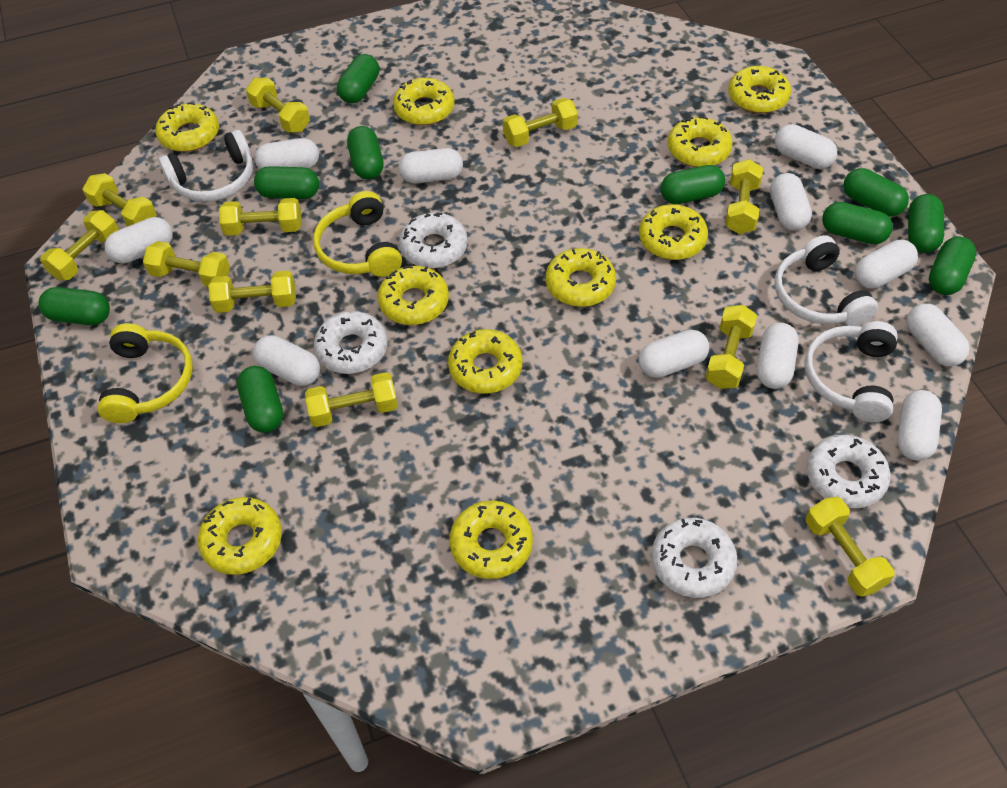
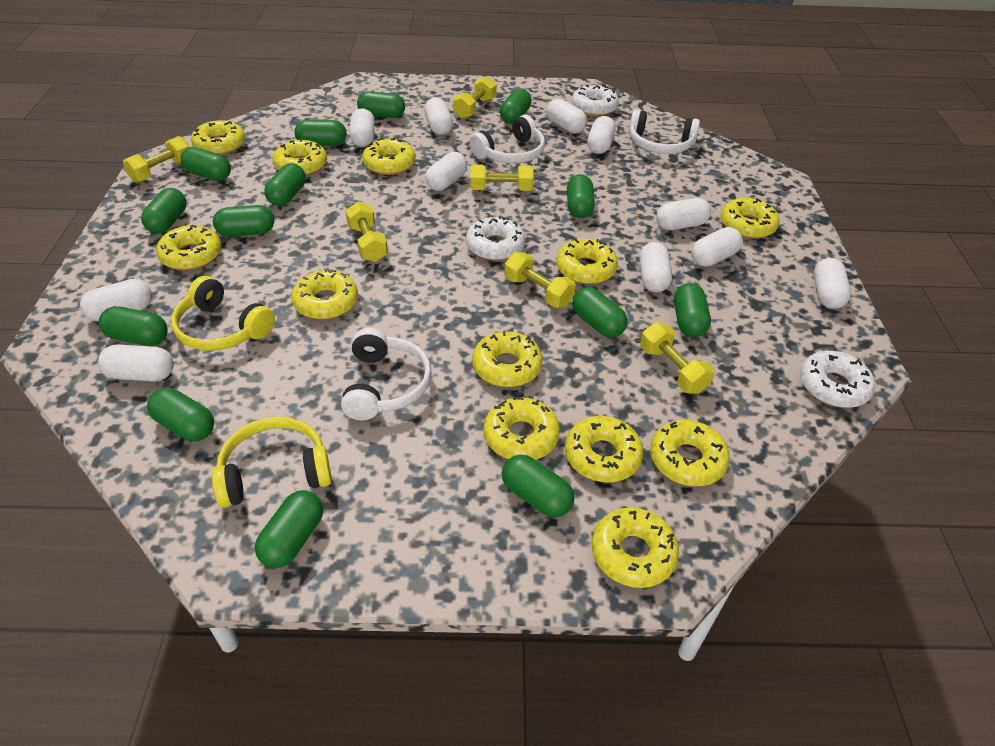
green capsule: [38,287,110,325] [237,366,283,433] [254,166,319,199] [337,54,379,104] [347,126,384,180] [661,165,725,204] [822,202,893,244] [844,168,909,217] [908,194,944,253] [929,237,976,295] = 10 -> [99,306,168,346] [141,188,187,234] [147,388,214,441] [180,147,231,181] [213,205,274,237] [255,490,323,568] [264,163,306,206] [295,120,346,146] [357,91,405,118] [500,89,532,124] [502,455,575,518] [567,174,595,218] [572,287,627,338] [674,283,711,337] = 14
white donut: [314,311,388,374] [399,212,468,268] [651,518,738,598] [807,435,891,508] = 4 -> [466,216,526,261] [571,85,619,116] [800,351,875,408] = 3
yellow donut: [155,102,219,152] [198,497,282,575] [378,266,449,325] [393,78,455,125] [448,329,523,394] [450,501,533,579] [546,248,616,307] [639,204,708,260] [668,116,733,167] [728,66,791,113] = 10 -> [156,225,221,270] [191,120,245,155] [273,139,327,176] [291,268,358,320] [362,137,416,175] [472,331,543,387] [483,396,560,460] [556,239,618,284] [565,416,643,482] [592,508,679,588] [650,420,730,486] [721,198,780,239] = 12
yellow dumbbell: [40,210,119,280] [83,173,157,227] [143,241,230,287] [208,271,296,313] [219,198,302,236] [246,78,310,133] [305,372,398,427] [503,98,578,147] [705,305,757,389] [725,159,763,234] [806,497,895,597] = 11 -> [123,136,190,183] [346,202,388,262] [453,76,497,119] [470,164,534,191] [504,252,576,308] [640,322,714,394] = 6

